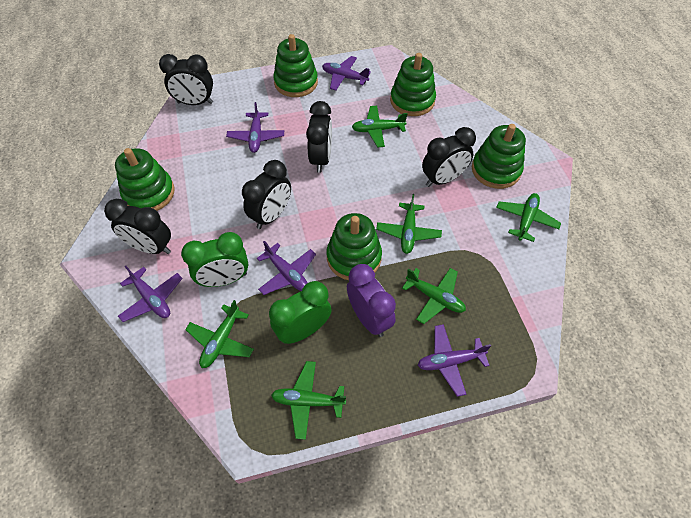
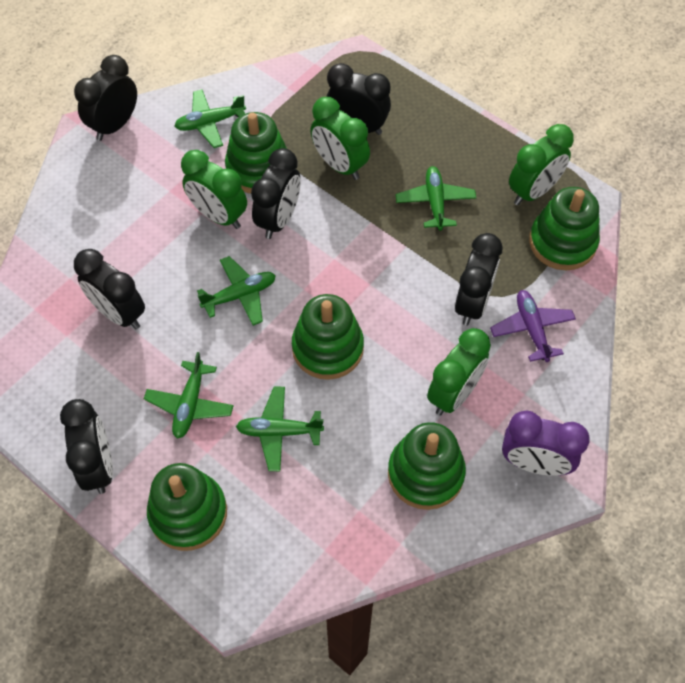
black clock: [104,199,171,254] [159,54,213,105] [242,160,291,229] [306,101,332,173] [422,127,476,187] = 5 -> [60,399,113,494] [74,55,137,141] [74,249,145,329] [251,148,300,239] [326,63,391,135] [455,233,503,326] = 6
green clock: [181,232,248,287] [269,281,332,344] = 2 -> [181,150,247,229] [310,97,370,180] [427,328,491,416] [509,124,574,205] = 4
green plane: [185,300,254,368] [271,361,346,440] [352,106,408,148] [376,194,442,254] [402,268,466,324] [496,193,561,242] = 6 -> [144,352,234,439] [175,89,246,148] [197,256,276,326] [236,386,324,471] [395,166,476,231] = 5
purple plane: [118,266,183,322] [226,102,284,153] [257,241,316,295] [322,56,371,91] [418,324,491,397] = 5 -> [490,290,576,362] = 1

